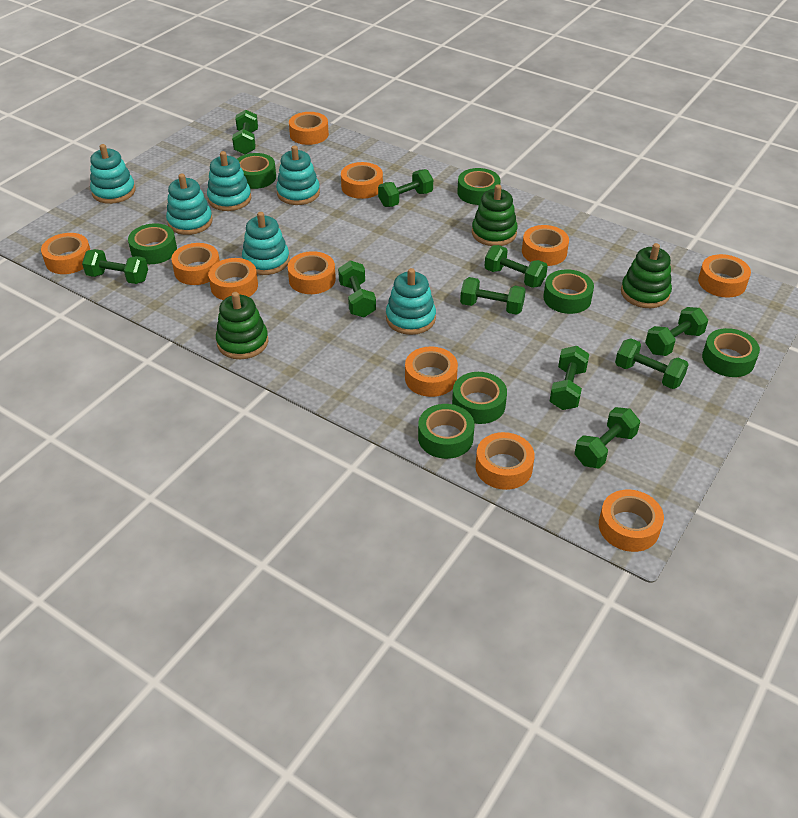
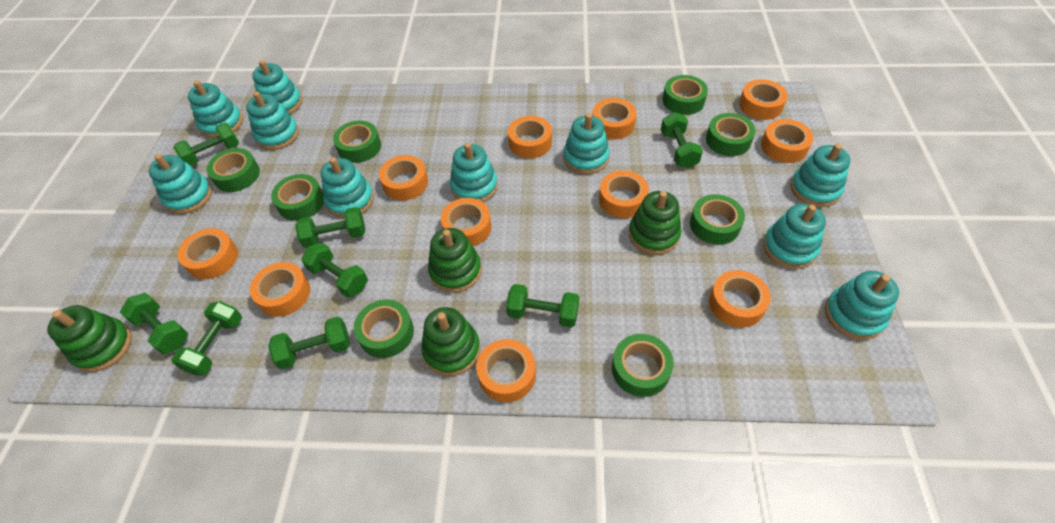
green dumbbell: [82,249,148,284] [232,110,258,154] [338,261,376,317] [378,169,433,207] [460,277,526,315] [484,245,548,288] [550,346,589,410] [575,407,640,469] [615,338,689,389] [645,307,708,356] = 10 -> [120,293,188,354] [172,301,242,375] [174,123,239,166] [268,317,350,369] [295,207,365,248] [301,242,368,298] [506,284,579,328] [661,112,703,168] = 8
green stacking toy: [216,292,268,359] [472,184,518,246] [621,243,672,308] = 3 -> [47,305,132,372] [421,307,480,376] [428,228,481,293] [629,191,681,255] = 4
green tape: [128,223,177,264] [237,153,276,189] [418,404,475,459] [452,372,507,424] [457,168,501,205] [543,269,594,314] [702,328,760,377] = 7 -> [207,148,260,192] [271,174,324,221] [333,121,381,163] [354,300,414,358] [612,334,674,397] [662,75,708,115] [690,194,745,245] [706,113,756,156] = 8
turquoise stacking toy: [90,144,135,204] [166,174,213,235] [207,151,251,211] [242,212,290,275] [276,145,320,205] [386,268,436,335] = 6 -> [149,154,212,214] [188,80,243,138] [246,91,299,150] [252,60,302,114] [321,157,374,218] [450,143,498,202] [563,113,610,174] [763,204,826,269] [790,144,850,207] [825,271,899,340] = 10

